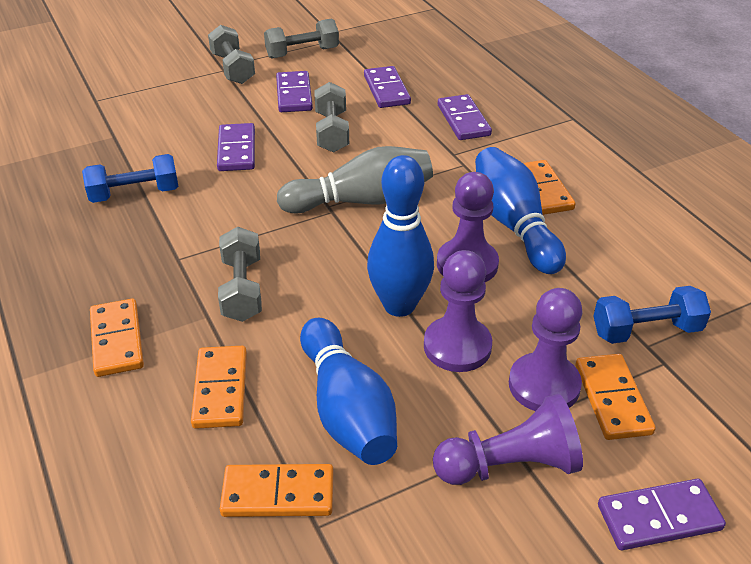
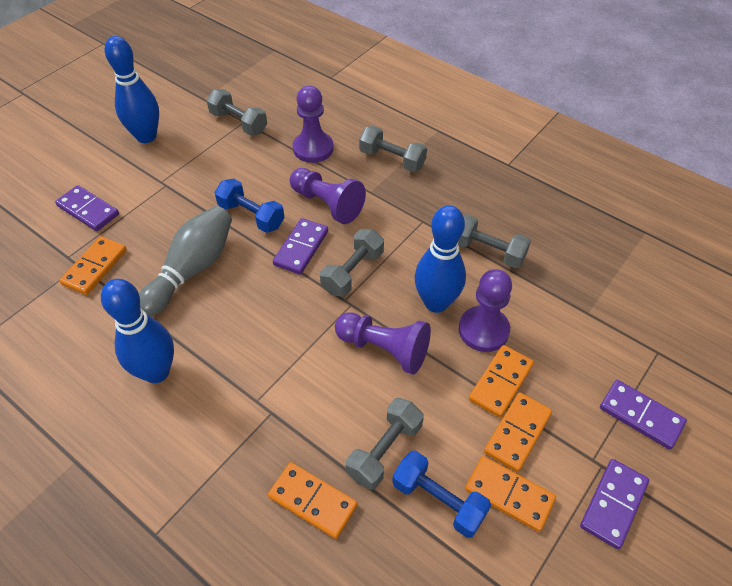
grey dumbbell: [208,25,255,84] [218,227,262,322] [264,18,339,58] [314,82,349,153] = 4 -> [206,89,267,135] [320,229,384,297] [346,398,424,490] [359,126,427,172] [458,214,531,268] = 5
purple domino: [217,123,255,171] [276,71,313,112] [364,66,411,108] [438,94,492,140] [598,479,726,550] = 5 -> [55,185,119,231] [273,218,328,275] [580,459,649,549] [600,380,687,450] = 4

